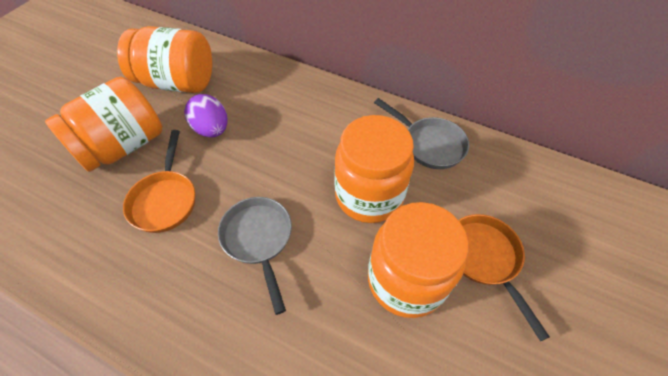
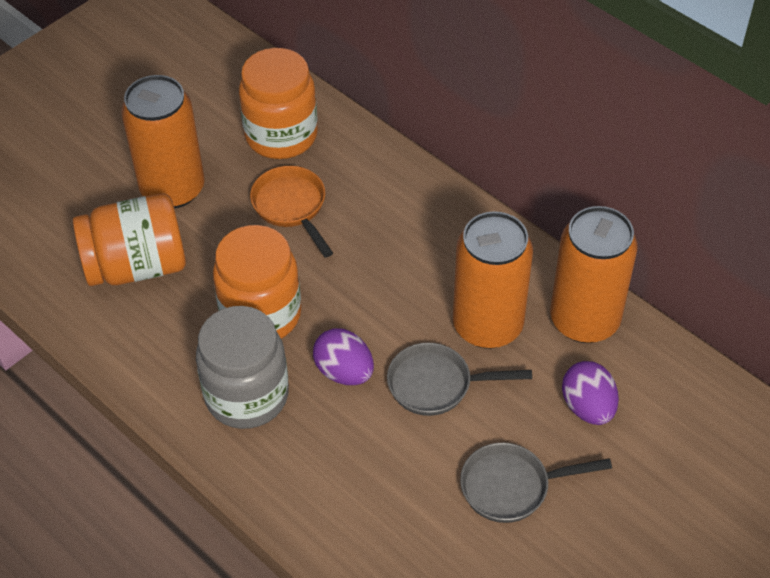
grey jar: none = 0 -> [196,306,289,429] = 1
orange can: none = 0 -> [121,75,205,208] [453,211,533,349] [550,206,638,343] = 3
orange jar: [45,76,162,172] [117,26,212,93] [334,115,414,223] [368,202,468,318] = 4 -> [73,193,186,286] [213,225,301,339] [239,48,318,159] = 3
orange pan: [123,130,195,233] [459,214,550,341] = 2 -> [250,166,333,258] = 1
purple egg: [184,94,227,137] = 1 -> [313,328,374,385] [562,361,619,425] = 2

